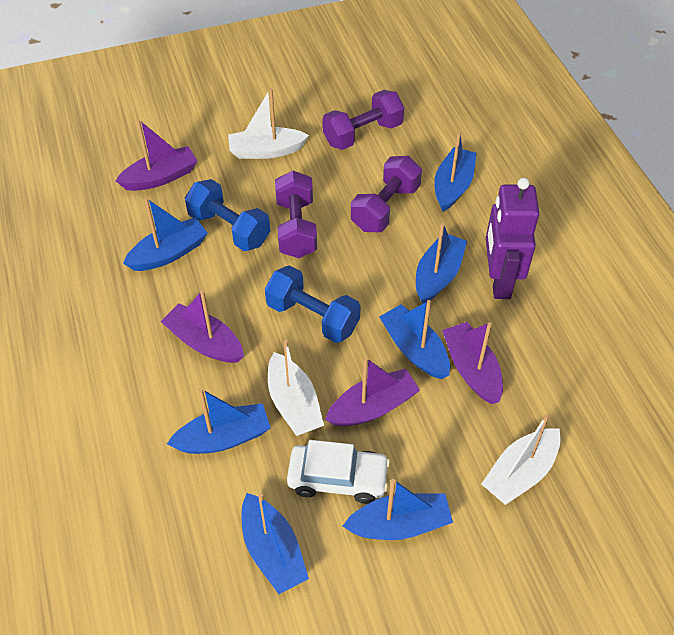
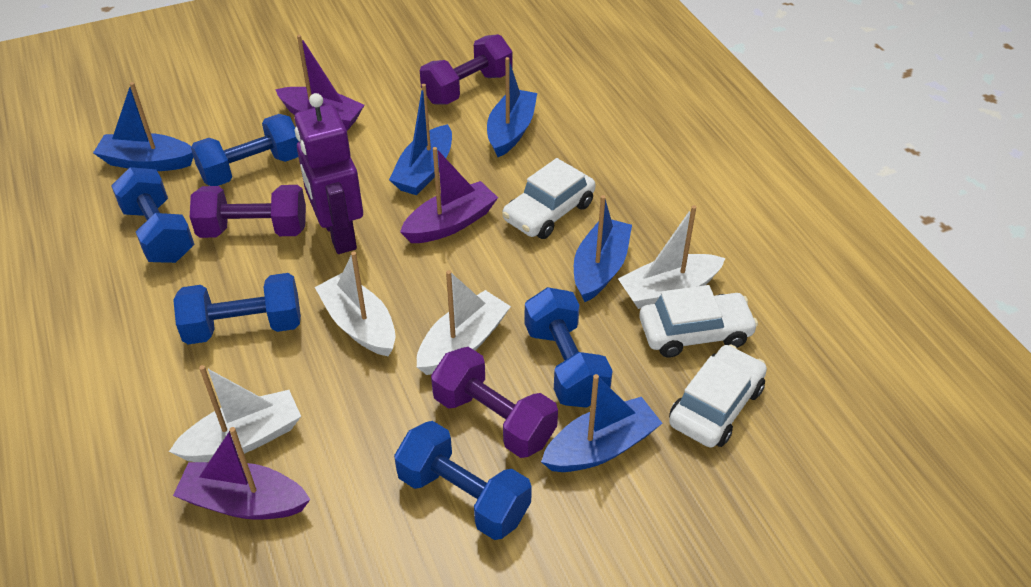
blue boat: [123,198,208,271] [167,388,270,454] [242,493,309,594] [343,479,453,540] [379,300,450,379] [416,223,467,304] [434,131,477,212] = 7 -> [93,82,193,171] [389,84,452,195] [487,57,537,157] [541,374,662,472] [574,195,632,302] = 5
blue dumbbell: [185,179,270,251] [265,265,361,343] = 2 -> [111,167,194,263] [173,273,301,344] [191,114,299,186] [394,421,532,540] [524,287,613,408] = 5
purple boat: [116,119,197,191] [161,290,244,363] [325,357,420,426] [442,322,503,404] = 4 -> [173,427,310,520] [275,35,364,131] [400,147,498,243] = 3
white boat: [228,88,309,159] [268,340,324,436] [481,414,561,505] = 3 -> [169,365,301,462] [315,251,395,356] [417,270,511,375] [618,205,725,309] = 4
white car: [287,440,390,504] = 1 -> [502,158,596,239] [639,285,758,358] [669,345,767,447] = 3

